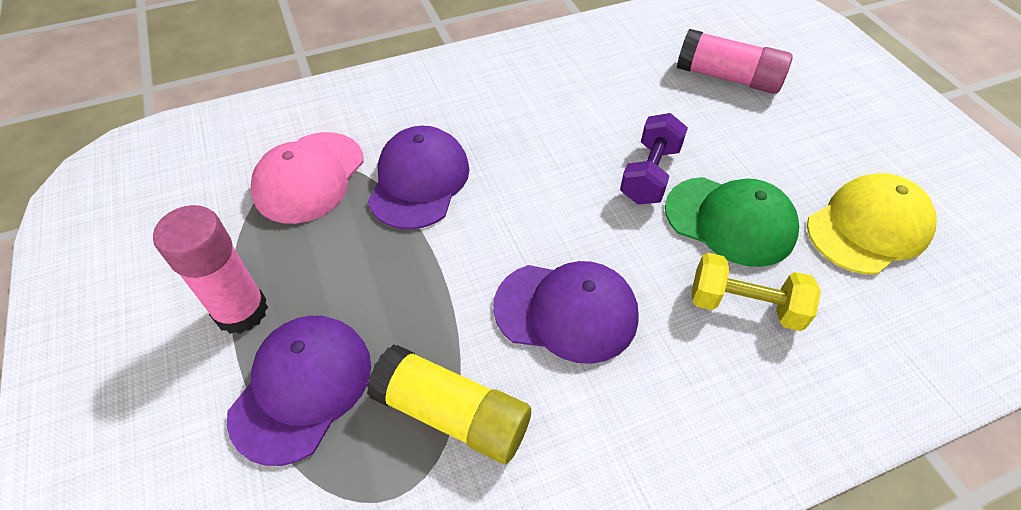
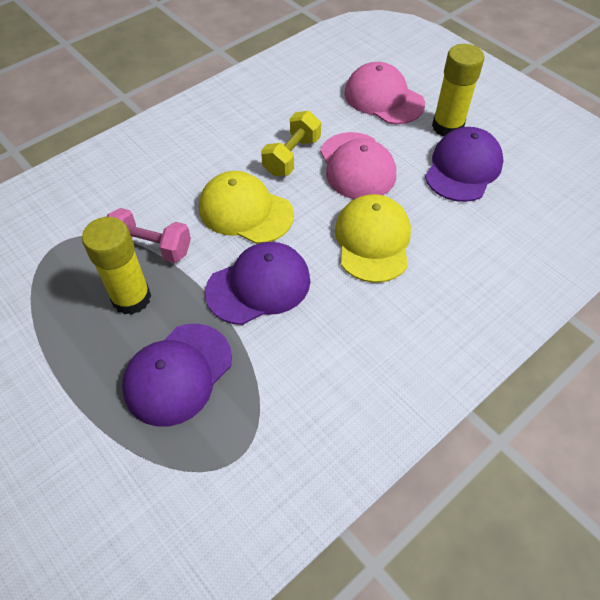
green cap: [665,177,799,267] = 1 -> none = 0
pink cap: [251,132,364,224] = 1 -> [320,132,396,199] [344,62,425,124] = 2
pink dumbbell: none = 0 -> [107,208,191,263] = 1
pink glue stick: [153,205,268,334] [677,29,793,94] = 2 -> none = 0
purple dumbbell: [620,113,688,204] = 1 -> none = 0
yellow cap: [807,173,937,275] = 1 -> [199,171,294,244] [335,194,411,283] = 2
yellow glue stick: [367,344,531,464] = 1 -> [82,217,151,315] [432,44,484,136] = 2

